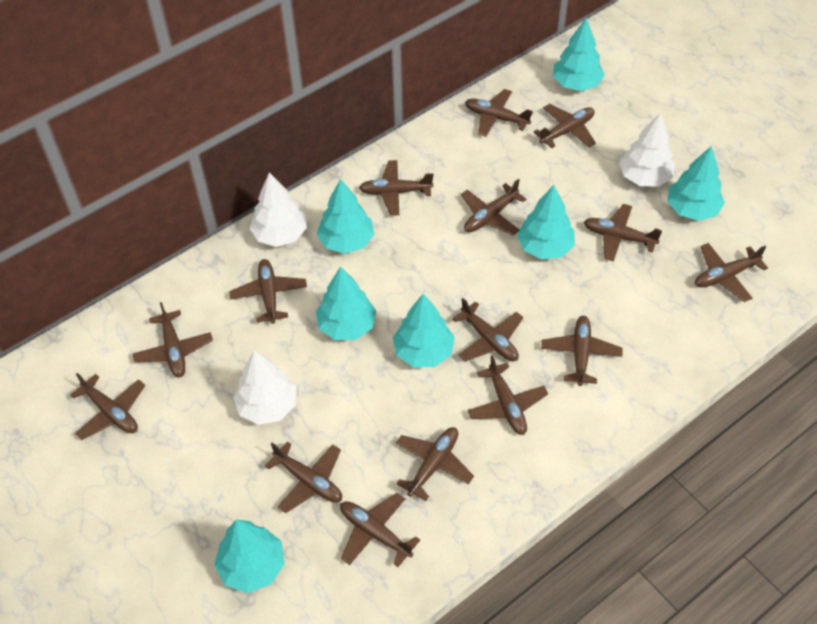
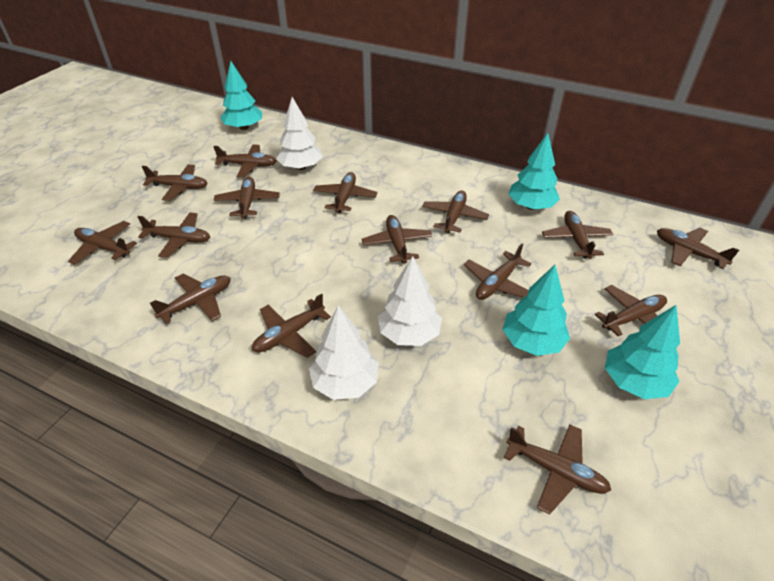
turquoise tree: [214,519,285,593] [316,266,376,340] [317,179,374,254] [393,293,454,367] [517,185,574,259] [553,18,605,91] [667,146,725,221] = 7 -> [221,61,262,130] [503,265,570,356] [508,133,560,210] [605,305,680,399] = 4

